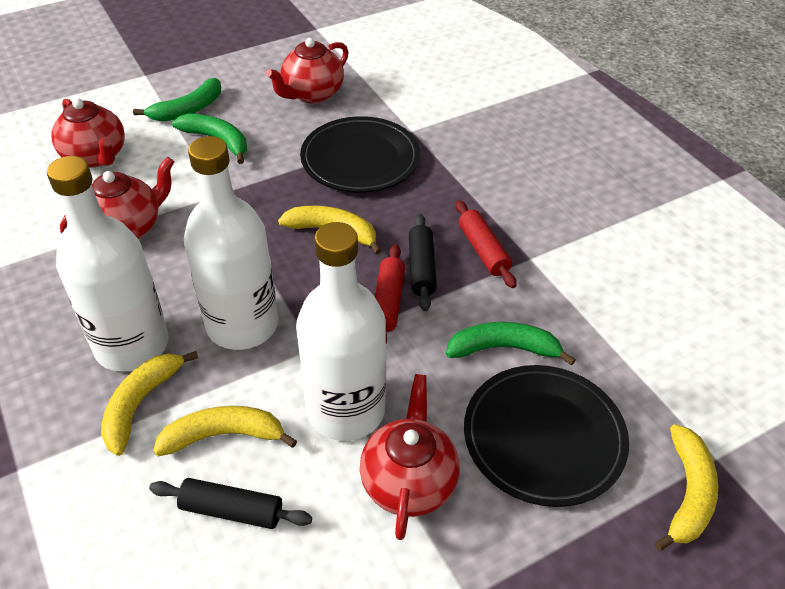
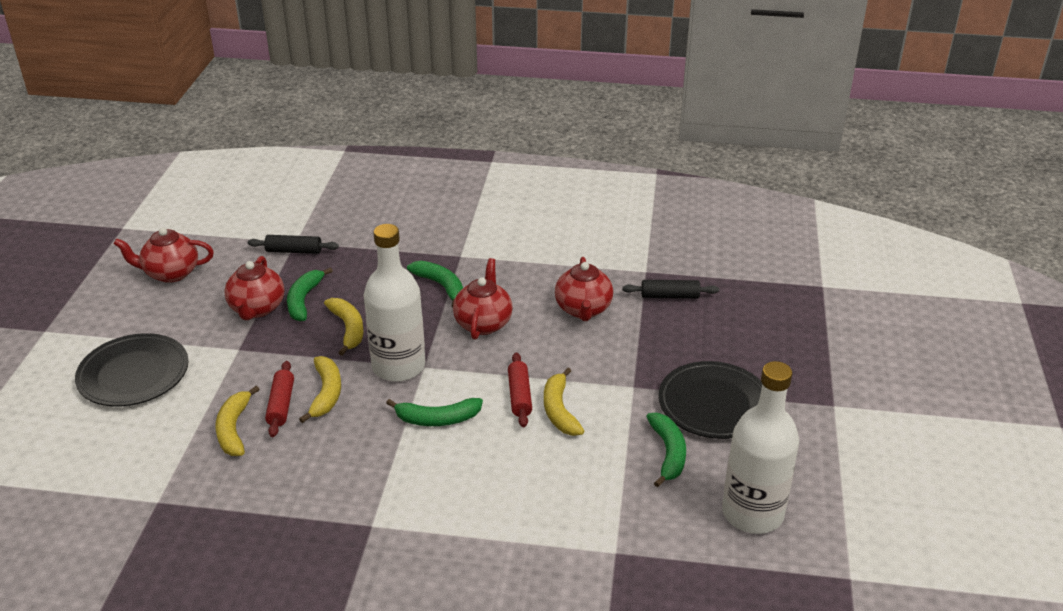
green banana: [133,78,221,121] [172,114,247,164] [446,322,576,366] = 3 -> [287,267,333,321] [386,398,483,426] [407,261,463,307] [646,413,686,487] = 4
white bottle: [47,156,169,372] [184,136,278,350] [296,222,386,441] = 3 -> [364,224,425,382] [722,361,799,534] = 2

